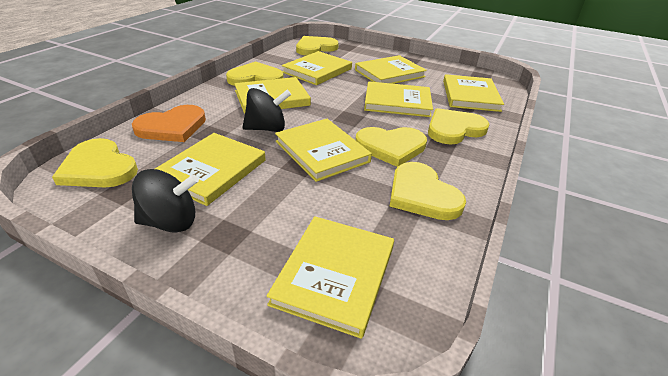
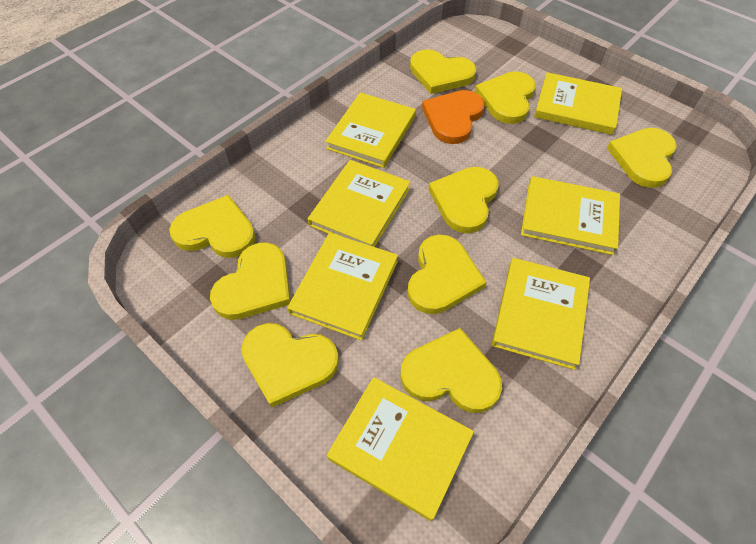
black spinning top: [132,169,199,233] [243,88,291,132] = 2 -> none = 0
yellow book: [155,133,266,206] [234,77,311,114] [266,216,394,339] [275,119,372,182] [282,51,352,85] [355,55,427,84] [364,81,433,117] [443,74,504,112] = 8 -> [287,233,398,341] [308,160,411,247] [325,92,416,168] [327,377,474,521] [492,258,590,370] [521,176,620,255] [534,72,622,135] = 7
yellow heart: [52,138,138,187] [226,61,284,86] [296,36,339,56] [356,127,427,167] [389,162,466,220] [428,108,490,144] = 6 -> [169,195,256,258] [210,243,290,320] [241,323,339,408] [400,328,502,413] [408,235,487,314] [410,49,476,94] [428,167,499,234] [475,71,536,124] [607,128,677,188] = 9

